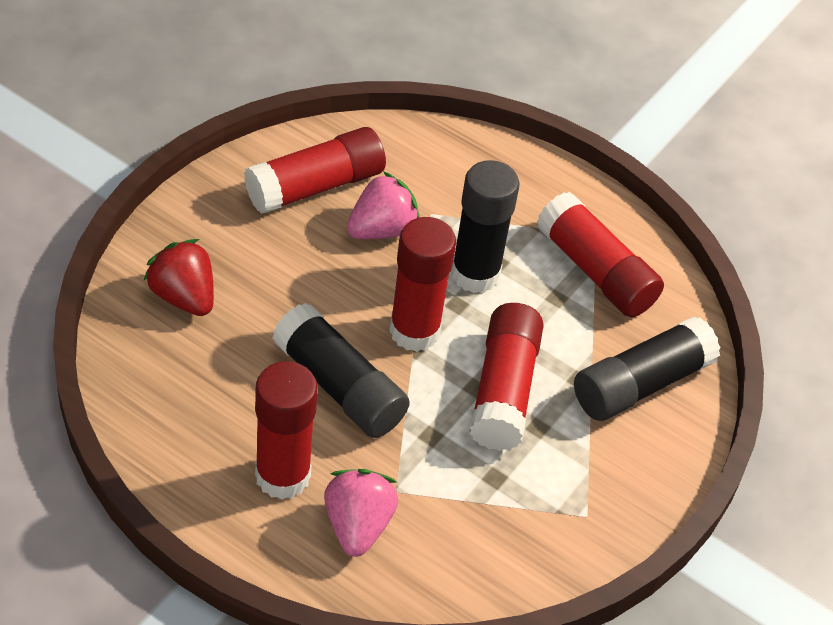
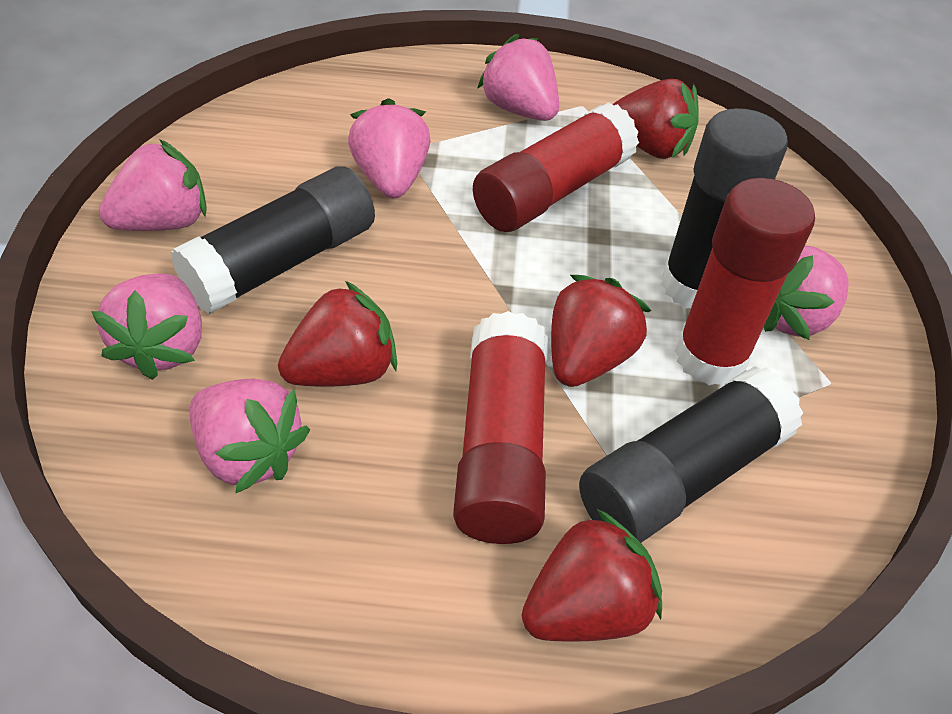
pink strawberry: [324,469,398,557] [347,171,420,239] = 2 -> [91,273,202,380] [99,139,207,231] [190,379,310,494] [348,98,430,198] [477,34,559,121] [764,245,849,340] = 6
red glue stick: [244,127,386,214] [255,361,318,500] [389,217,456,352] [469,303,544,451] [537,192,664,318] = 5 -> [453,311,548,544] [473,102,639,232] [675,178,815,386] = 3
red strawberry: [143,239,214,316] = 1 -> [278,281,397,387] [522,509,662,642] [551,275,651,387] [613,79,699,159] = 4

